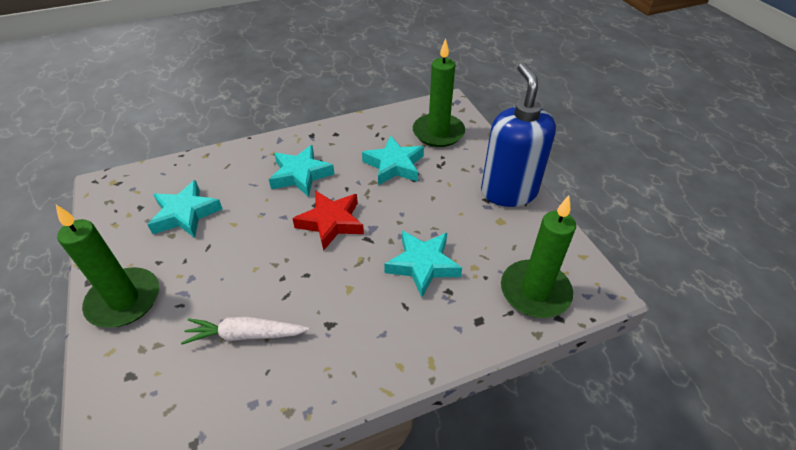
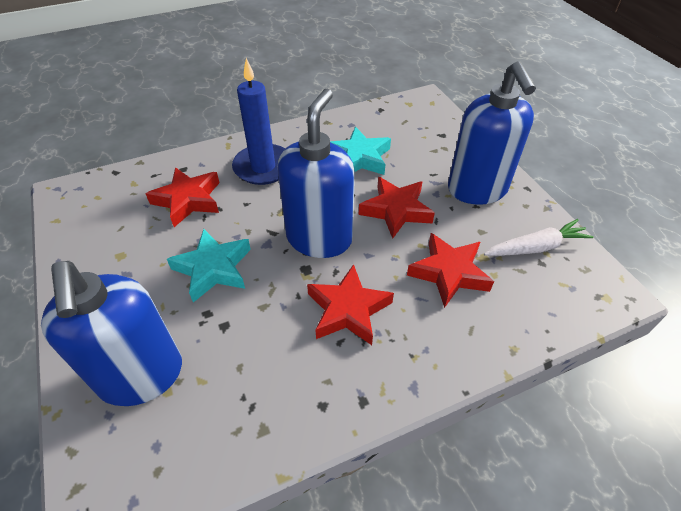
blue candle: none = 0 -> [232,58,285,185] = 1
blue soap dispenser: [481,63,556,207] = 1 -> [41,261,182,406] [278,89,355,258] [448,61,536,205] = 3
green candle: [56,205,159,328] [413,38,465,147] [501,196,576,318] = 3 -> none = 0
red star: [292,191,364,251] = 1 -> [146,167,220,227] [307,264,394,345] [359,177,435,238] [407,233,494,308] = 4
turquoise star: [147,180,222,238] [269,145,334,197] [362,136,424,185] [384,231,462,298] = 4 -> [167,229,251,302] [330,127,391,175] = 2

